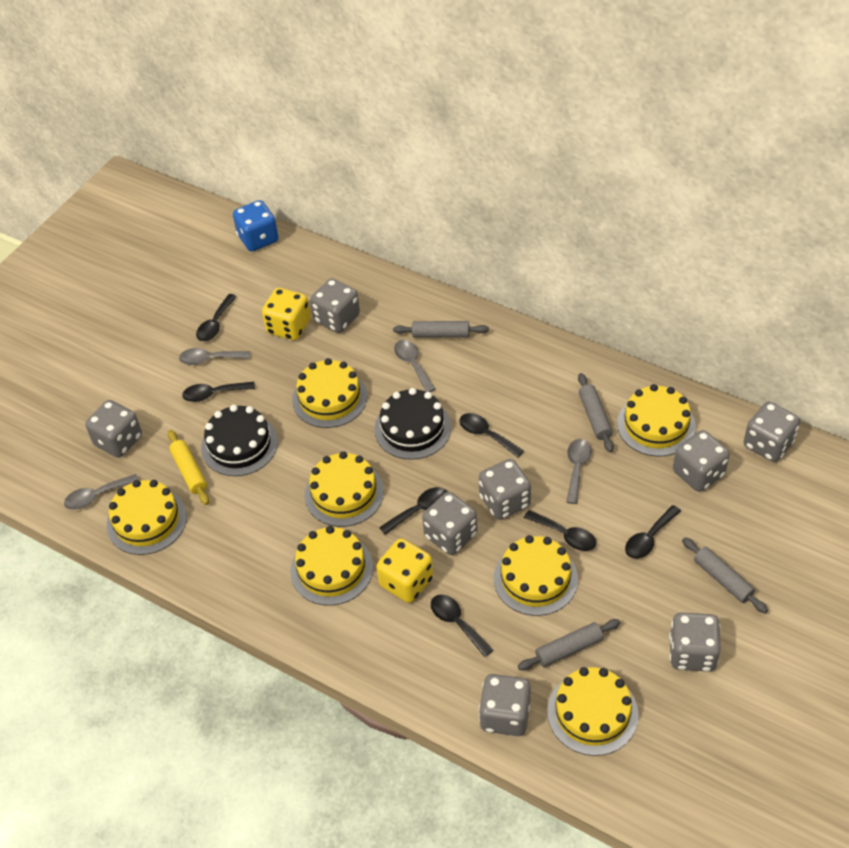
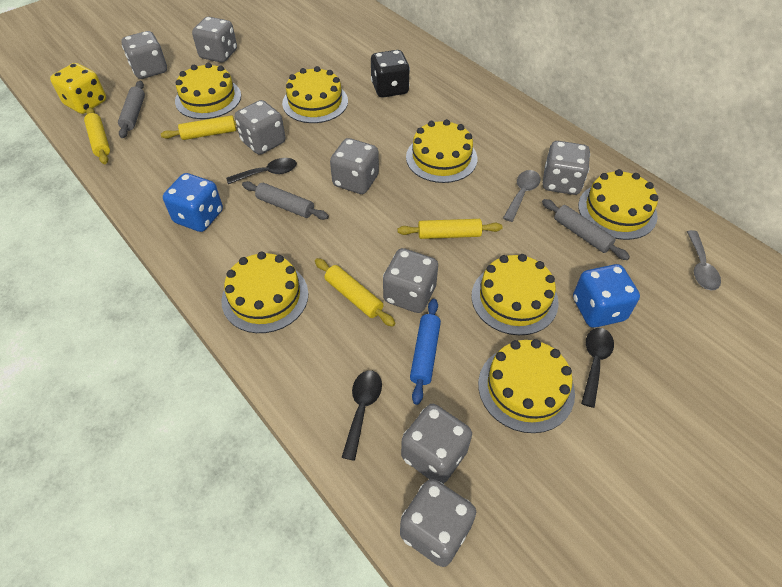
black cake: [201,405,278,476] [374,388,451,460] = 2 -> none = 0
black dice: none = 0 -> [371,50,410,97] = 1
black spoon: [182,382,255,402] [196,294,237,341] [379,487,447,535] [431,595,493,657] [460,413,524,458] [524,510,596,551] [625,505,681,559] = 7 -> [226,158,297,184] [342,370,382,461] [581,328,614,408] = 3
blue dice: [233,200,279,252] = 1 -> [163,173,223,232] [573,264,640,328] = 2
blue rolling pin: none = 0 -> [410,299,441,405] = 1
grey rolling pin: [393,321,489,338] [518,619,620,670] [578,373,614,452] [682,538,768,613] = 4 -> [118,81,145,138] [242,181,329,220] [542,199,630,260] = 3
grey spoon: [64,474,139,510] [179,348,250,365] [394,340,435,392] [566,439,591,504] = 4 -> [503,170,540,222] [687,230,721,290] = 2
yellow dice: [262,288,311,340] [376,538,433,603] = 2 -> [50,63,106,114] = 1
yellow rolling pin: [168,430,209,505] = 1 -> [84,107,110,164] [161,115,236,140] [315,258,395,327] [397,219,503,239] = 4

